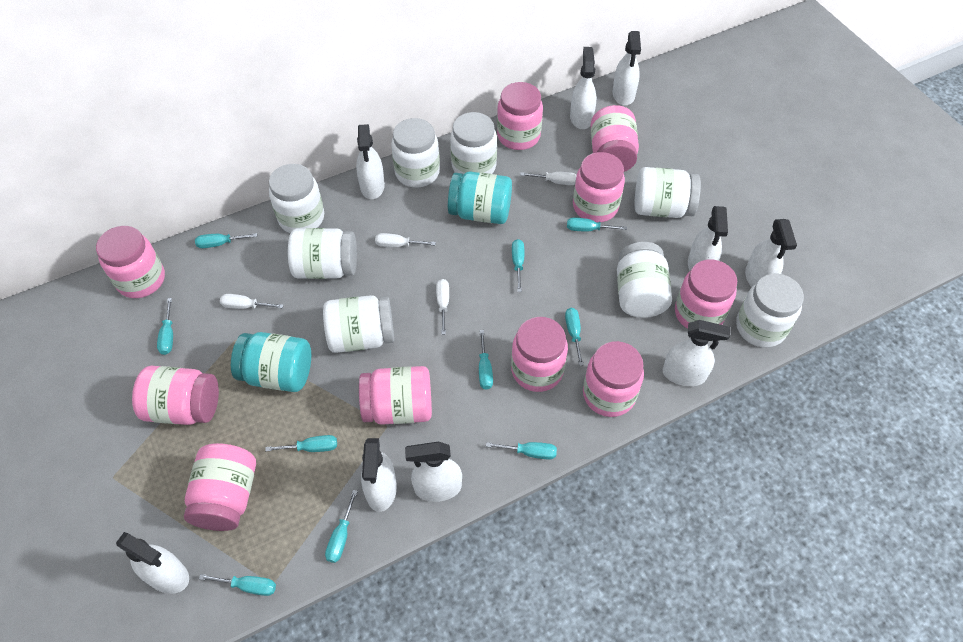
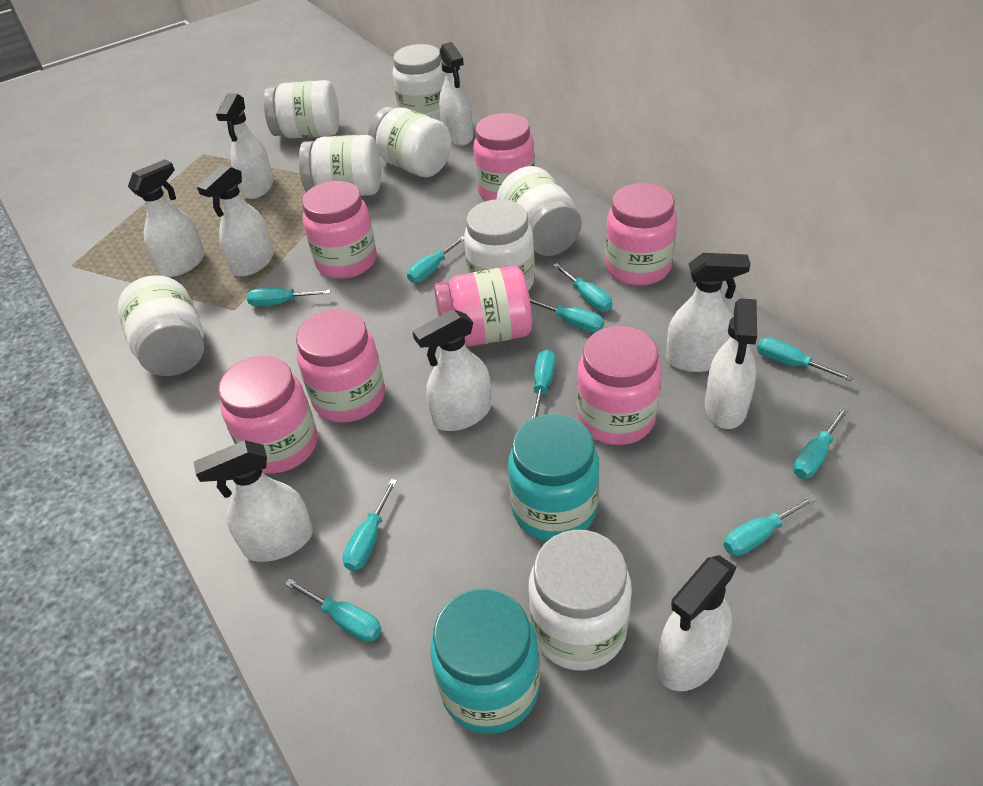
pink jar: [96,226,165,298] [132,366,219,425] [184,443,256,531] [359,366,432,425] [497,82,543,150] [511,317,568,392] [573,152,625,222] [583,341,644,417] [591,105,639,172] [675,259,737,329] = 10 -> [218,356,317,474] [296,309,385,423] [302,181,377,279] [434,266,532,347] [473,113,535,201] [577,326,662,445] [605,183,677,286] = 7
white screwdriver: [220,294,284,309] [375,233,436,247] [436,279,449,335] [520,172,577,185] = 4 -> none = 0

